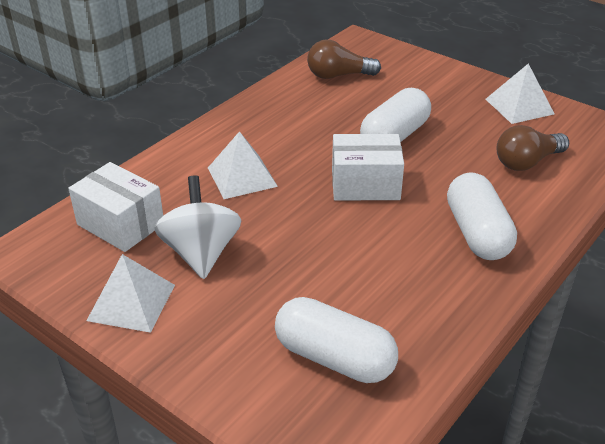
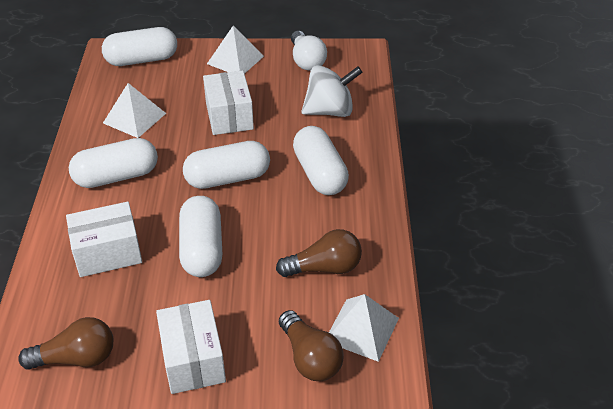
brown light bulb: [307,39,381,79] [496,125,569,171] = 2 -> [18,317,113,370] [276,229,362,277] [279,310,344,381] = 3
white box: [68,162,163,252] [332,134,404,200] = 2 -> [66,202,142,277] [156,300,226,394] [203,70,254,135] = 3
white capsule: [275,297,398,383] [360,88,431,142] [447,173,517,260] = 3 -> [69,138,158,188] [102,27,177,66] [179,196,222,277] [183,141,270,189] [293,126,349,195] = 5
white light bulb: none = 0 -> [291,31,327,71] = 1

